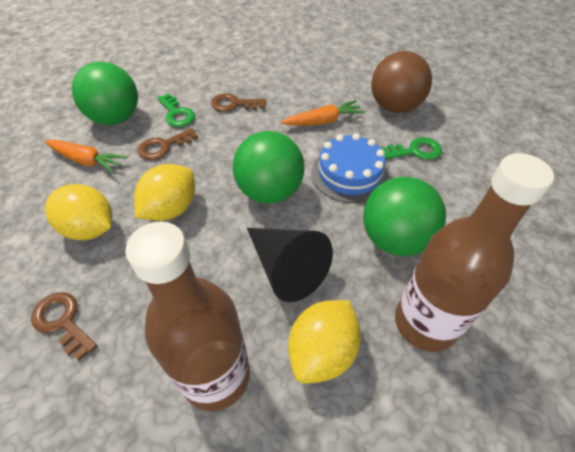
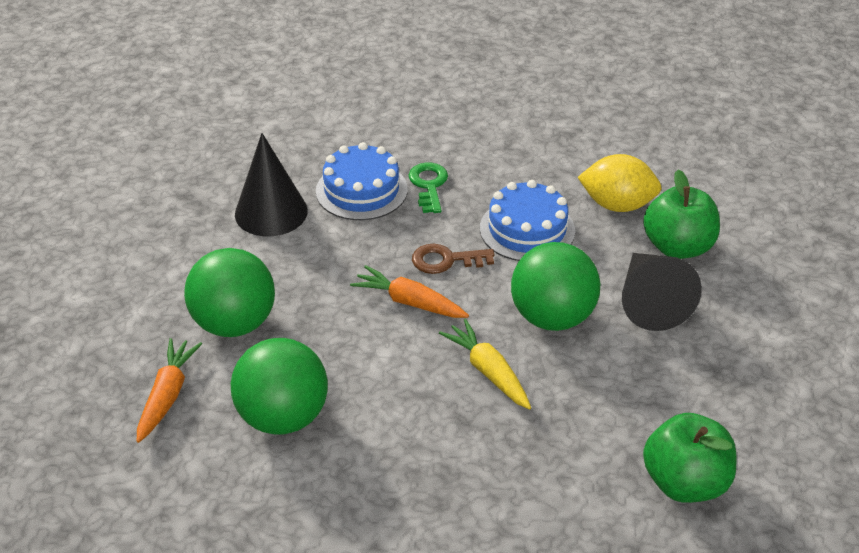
black cone: [247,228,333,302] = 1 -> [235,133,308,236] [622,253,702,331] = 2
blue cake: [311,133,389,203] = 1 -> [316,142,408,220] [480,180,575,261] = 2
brown ball: [371,51,432,113] = 1 -> none = 0
brown bottle: [125,221,250,411] [395,153,554,352] = 2 -> none = 0
brown key: [31,292,97,361] [138,128,198,160] [211,93,266,112] = 3 -> [412,244,494,274] = 1
green apple: none = 0 -> [643,169,720,259] [643,413,736,503] = 2
green key: [157,94,195,127] [381,137,442,160] = 2 -> [409,163,448,213] = 1
yellow carrot: none = 0 -> [439,319,531,409] = 1
yellow lemon: [45,184,112,240] [134,164,195,221] [288,300,361,384] = 3 -> [578,154,662,212] = 1

